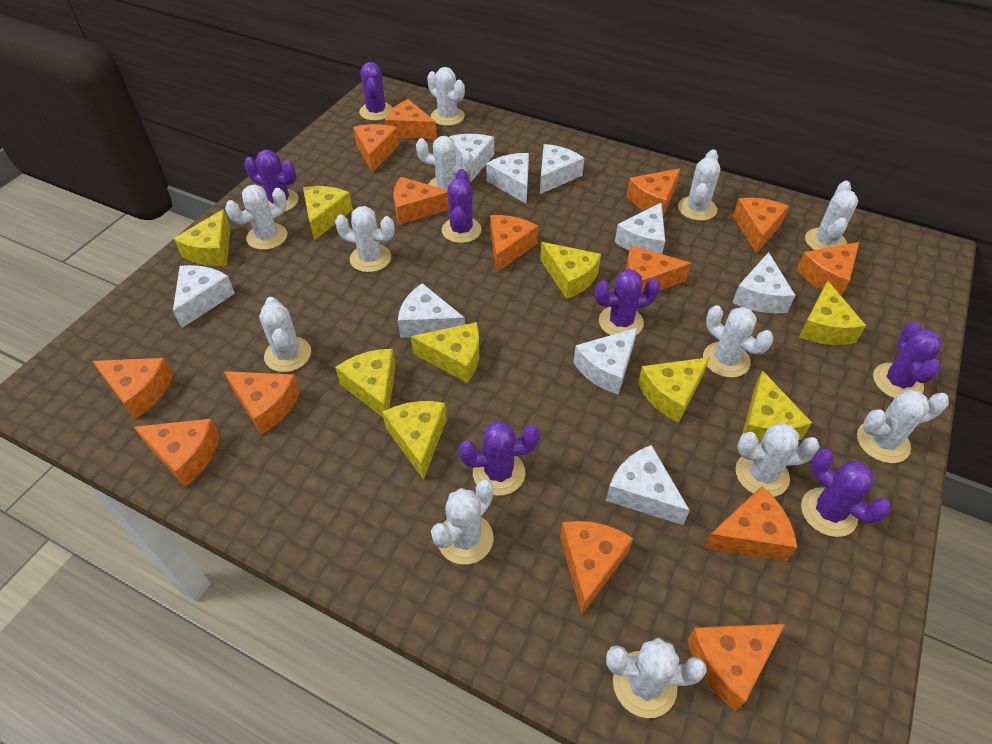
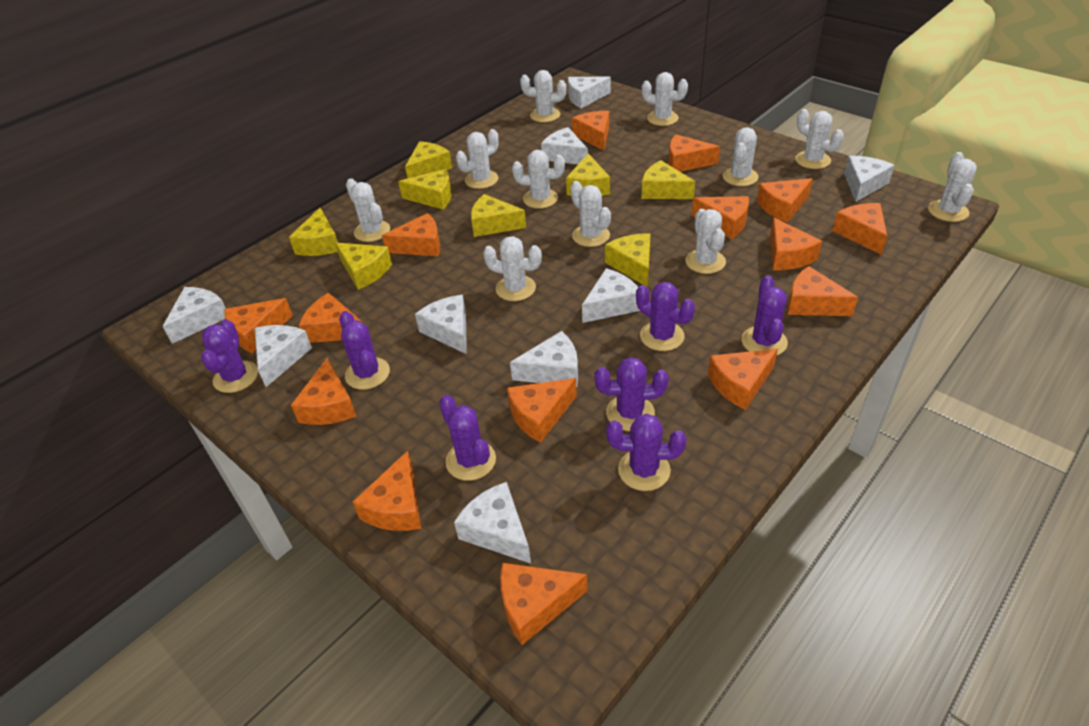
orange cheese: [92,358,173,419] [134,419,220,487] [224,371,300,435] [353,124,399,172] [385,99,437,139] [393,177,449,225] [490,215,538,272] [560,521,633,614] [626,168,681,216] [626,245,691,293] [687,624,785,711] [703,486,797,561] [733,198,789,253] [796,242,859,296] = 14 -> [224,298,293,353] [291,358,356,425] [299,293,362,343] [353,451,421,531] [382,213,440,256] [500,563,588,645] [507,378,577,443] [572,111,609,151] [669,135,720,172] [692,196,749,239] [708,349,778,410] [757,178,813,223] [770,217,822,270] [788,266,858,316] [832,203,888,255] = 15
white cactus: [225,185,287,250] [259,297,311,372] [335,206,395,272] [416,136,473,190] [427,67,465,126] [431,480,494,565] [606,638,707,718] [678,149,720,221] [703,305,773,378] [736,423,820,497] [805,181,858,250] [857,390,949,463] = 12 -> [346,178,390,242] [456,129,499,189] [483,236,542,301] [512,150,565,209] [520,70,566,122] [570,181,611,247] [641,72,688,126] [685,209,726,274] [722,127,759,186] [795,109,844,169] [928,152,977,222] = 11
yellow cheese: [173,209,230,266] [303,186,353,240] [335,349,396,417] [382,401,447,480] [411,322,479,383] [540,242,601,299] [638,357,710,423] [742,370,812,443] [799,280,866,345] = 9 -> [289,208,338,256] [335,243,392,290] [398,169,452,209] [405,141,452,179] [471,194,526,237] [566,153,610,196] [605,233,650,287] [641,160,695,199] = 8

